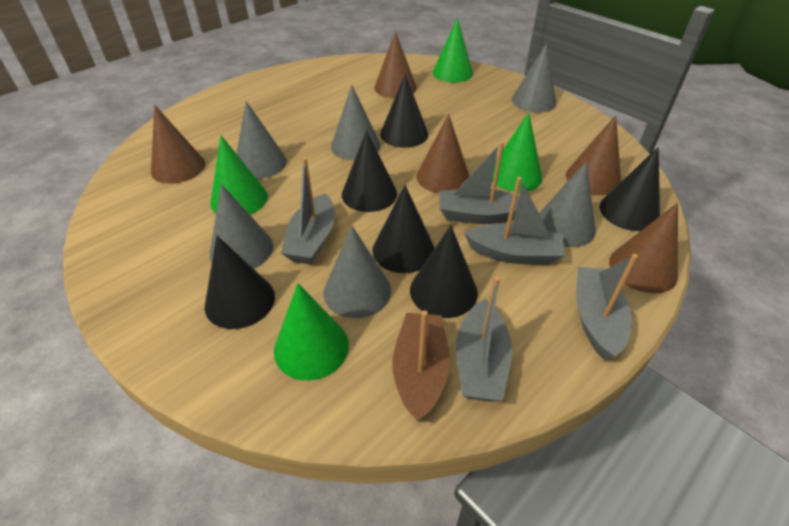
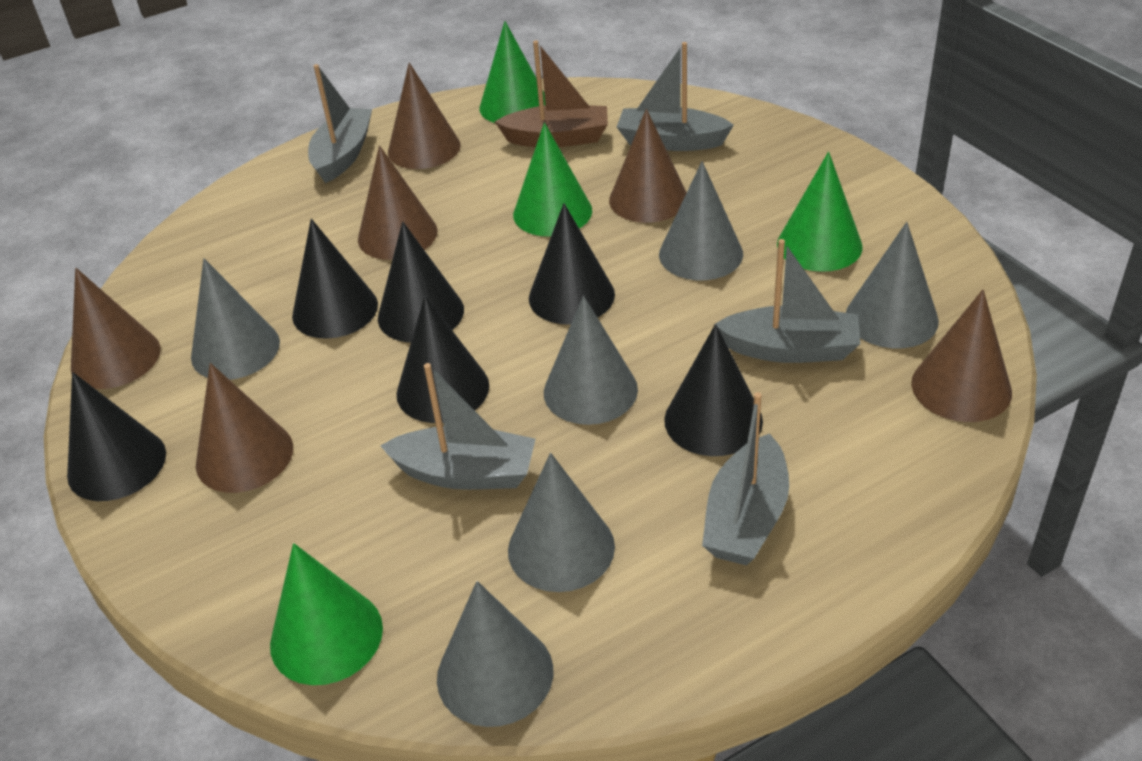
brown cone: [151,105,205,183] [374,31,417,98] [417,114,469,193] [566,115,621,195] [609,203,678,293] = 5 -> [71,268,161,389] [196,363,293,493] [358,145,438,260] [388,62,461,169] [609,109,687,223] [911,290,1012,422] = 6

